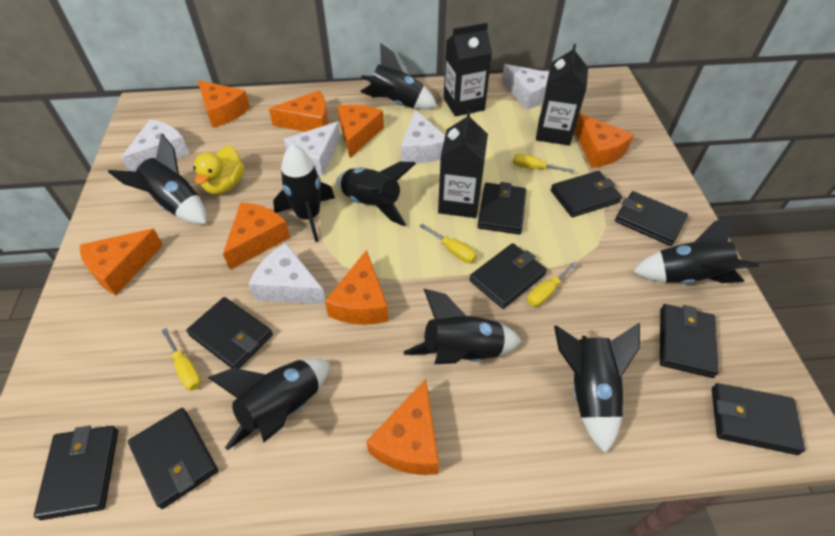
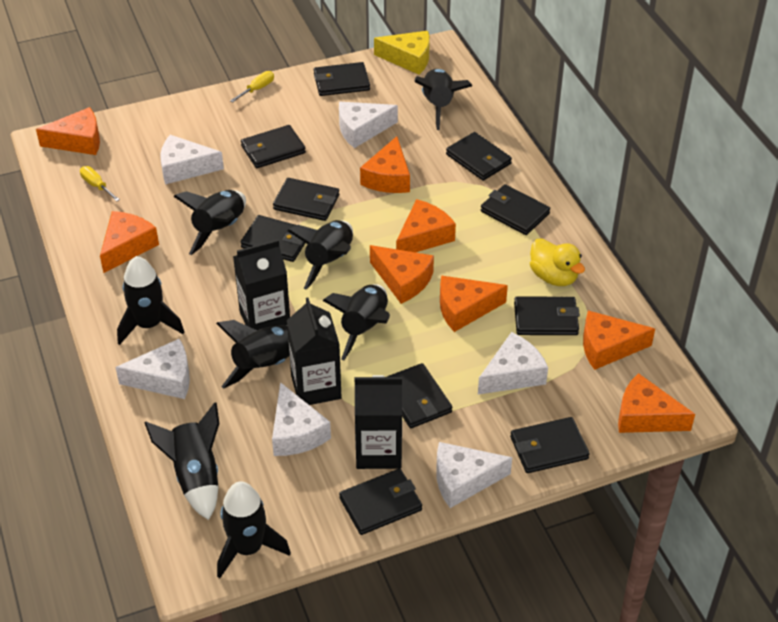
black wallet: [34,426,118,520] [128,408,218,509] [186,297,273,369] [469,243,547,309] [478,182,526,234] [551,171,622,217] [615,191,688,246] [660,304,719,378] [712,383,805,455] = 9 -> [241,125,306,168] [241,215,305,262] [273,178,339,221] [314,62,370,96] [339,468,422,535] [387,363,452,428] [446,132,512,181] [481,184,550,235] [510,417,590,473] [514,297,580,335] = 10
white cheese: [121,120,189,171] [249,243,325,304] [284,121,341,176] [401,109,445,163] [502,64,549,110] = 5 -> [115,339,190,399] [160,135,224,185] [272,382,331,456] [339,102,398,148] [436,442,512,508] [478,332,548,395] = 6
yellow cheese: none = 0 -> [374,31,430,75] = 1
yellow screwdriver: [161,328,201,391] [419,224,477,263] [513,154,574,173] [527,261,578,307] = 4 -> [80,166,120,202] [230,71,274,102] = 2

